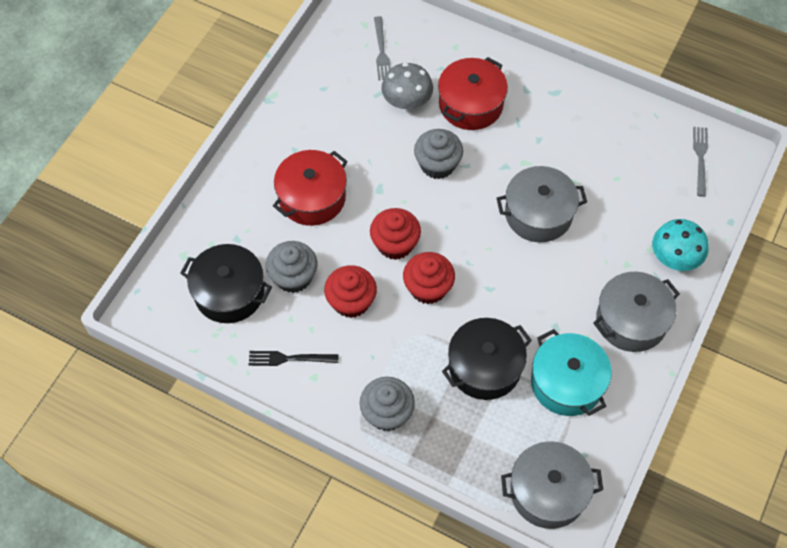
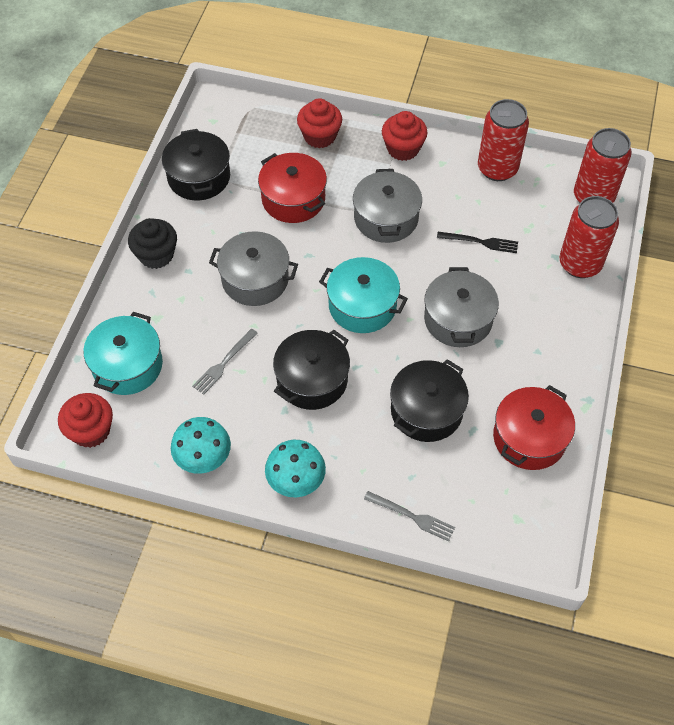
black cupcake: none = 0 -> [128,218,177,269] = 1
black pot: [180,244,272,323] [442,318,532,400] = 2 -> [162,129,230,201] [273,330,350,410] [390,359,469,442] = 3
grey cupcake: [266,241,317,293] [360,377,415,431] [414,129,463,179] = 3 -> none = 0
grey mushroom: [381,63,433,109] = 1 -> none = 0
red can: none = 0 -> [478,99,529,181] [559,196,619,278] [574,128,632,203] = 3
turquoise mushroom: [652,219,709,271] = 1 -> [171,417,231,474] [265,440,326,497] = 2
turquoise pot: [531,329,612,416] = 1 -> [83,312,163,395] [319,257,408,333] = 2

